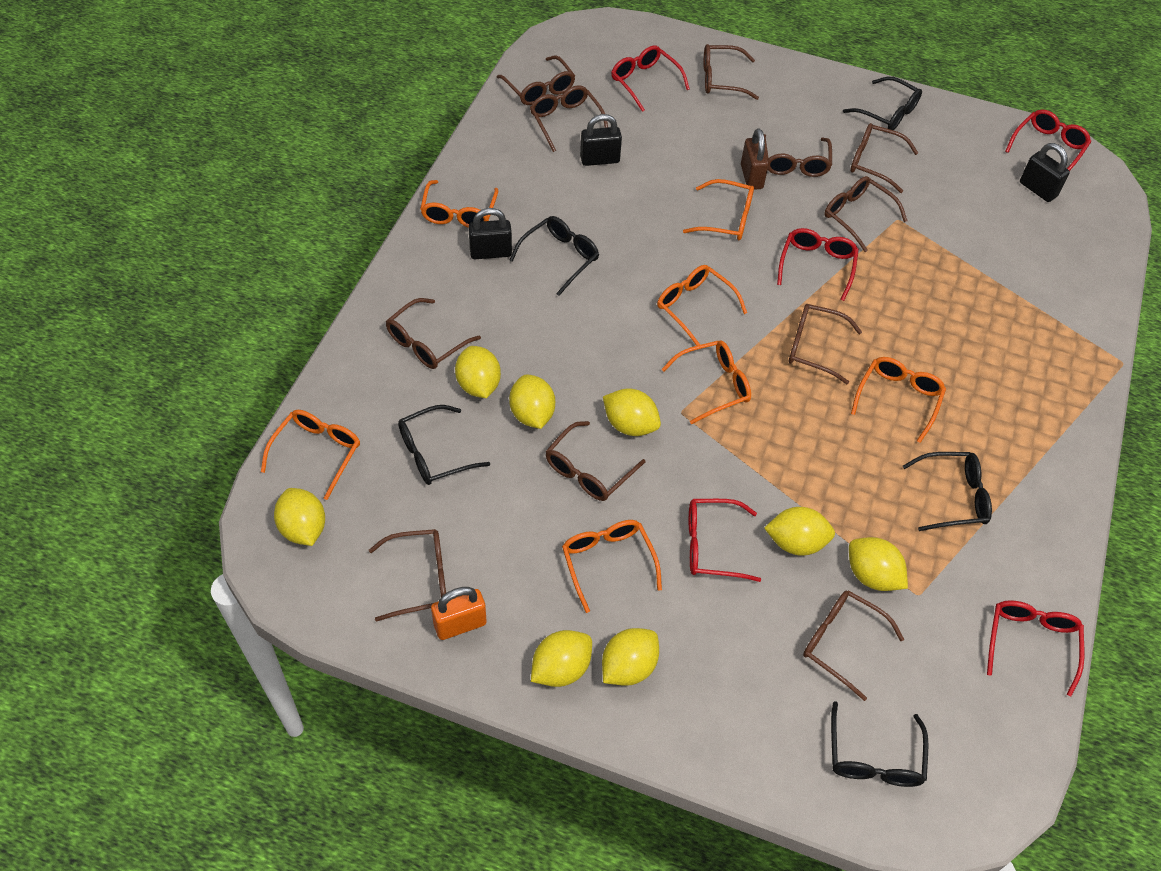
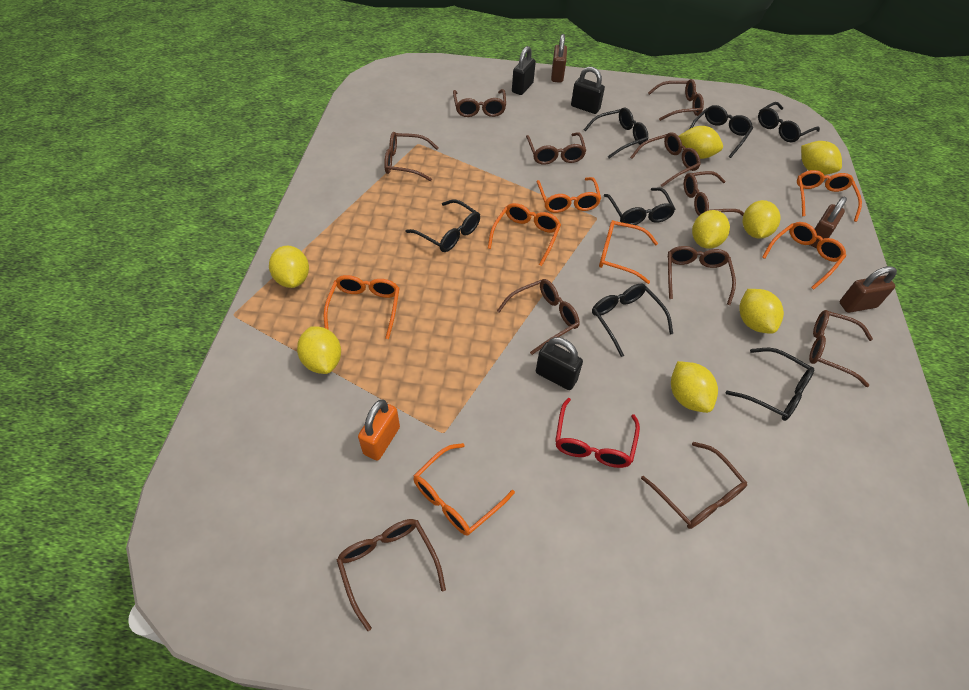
black glasses: [398,405,490,485] [509,216,599,296] [831,701,928,787] [843,77,922,130] [903,452,992,531] = 5 -> [406,199,480,252] [584,107,648,158] [592,284,673,357] [604,188,675,225] [689,105,753,158] [726,348,814,421] [758,102,820,142] = 7
brown padlock: [741,128,769,190] = 1 -> [551,34,567,83] [810,197,847,249] [839,266,897,313] = 3
red glasses: [611,46,690,112] [689,499,761,582] [777,228,859,301] [987,600,1084,696] [1005,110,1091,171] = 5 -> [555,398,640,468] = 1

